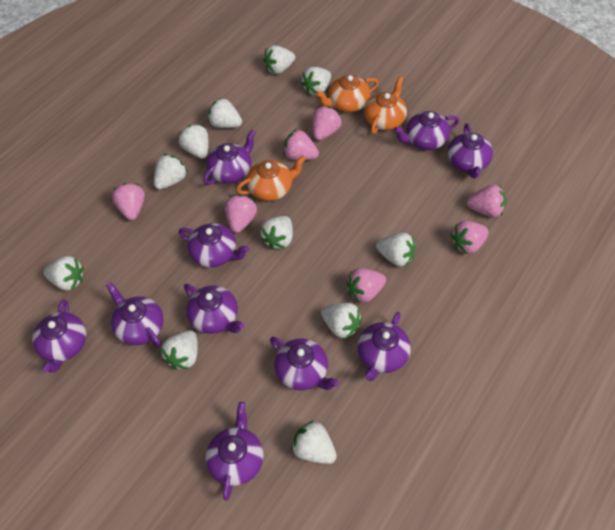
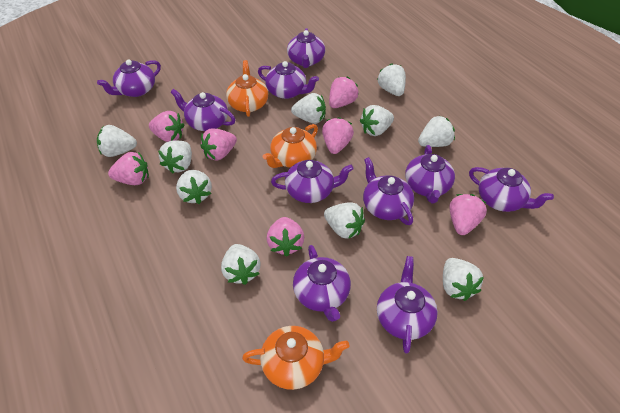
white strawberry: [43,256,84,291] [154,154,187,190] [161,330,198,370] [179,124,209,159] [208,98,242,128] [260,216,293,250] [263,45,295,74] [291,421,337,464] [301,67,331,95] [321,303,362,339] [376,233,415,267] = 11 -> [97,125,137,157] [158,141,192,174] [176,170,212,204] [221,244,260,285] [291,93,326,124] [324,202,365,239] [360,105,394,136] [377,64,406,96] [418,115,455,147] [443,258,484,301] = 10

